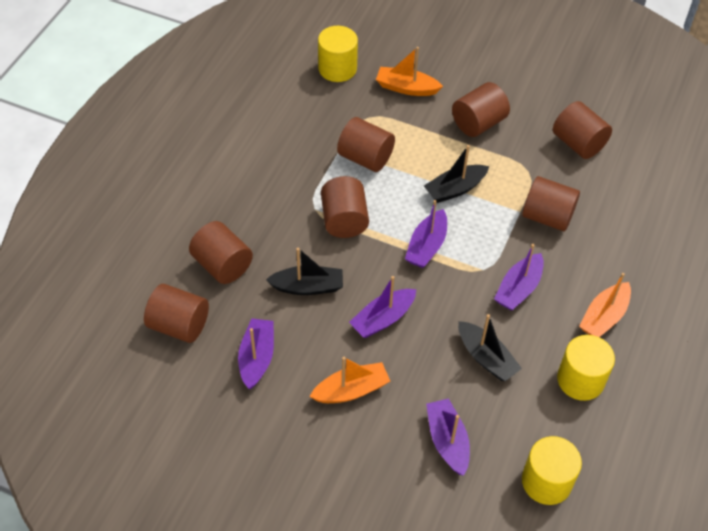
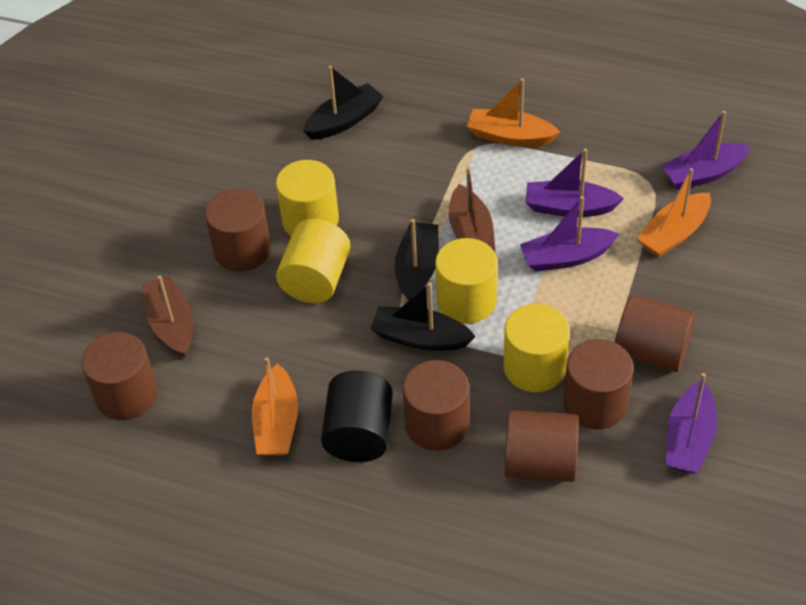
black cylinder: none = 0 -> [321,371,393,462] = 1
brown boat: none = 0 -> [142,275,193,358] [449,167,496,252] = 2
brown cylinder: [144,284,209,343] [189,221,253,284] [321,176,369,238] [337,117,395,172] [452,82,510,137] [522,176,580,231] [553,101,612,159] = 7 -> [81,332,158,420] [205,189,271,272] [403,360,470,451] [505,410,579,482] [563,339,634,429] [615,294,695,372] = 6
purple boat: [238,318,274,389] [349,276,416,338] [405,200,447,268] [426,398,470,476] [494,244,544,310] = 5 -> [520,196,619,272] [525,149,624,217] [661,111,751,190] [666,373,717,474] = 4
yellow cylinder: [318,26,358,82] [522,436,582,505] [557,335,615,401] = 3 -> [276,160,339,236] [276,219,350,303] [435,238,498,324] [504,304,570,392] = 4

